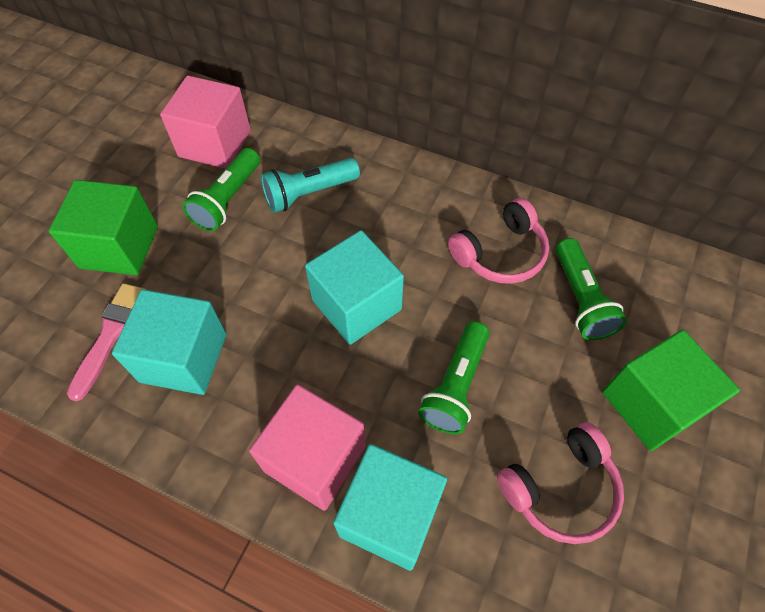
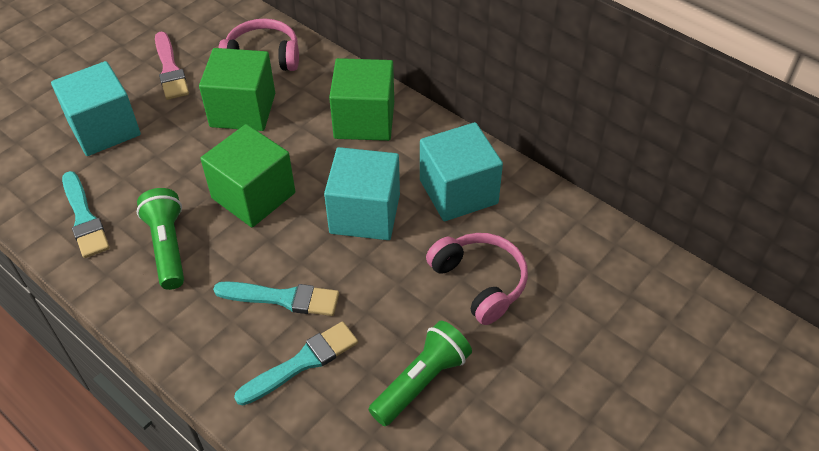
green cube: [49,180,158,275] [602,330,740,451] = 2 -> [199,48,275,131] [200,124,295,227] [329,58,394,141] = 3
green flashlight: [183,148,260,231] [418,321,490,434] [556,238,627,340] = 3 -> [137,188,184,290] [368,321,472,426] = 2
pink cube: [160,76,251,169] [249,384,366,511] = 2 -> none = 0
turquoise brush: none = 0 -> [62,171,110,258] [213,281,339,316] [234,322,358,405] = 3
turquoise flashlight: [261,158,360,213] = 1 -> none = 0

